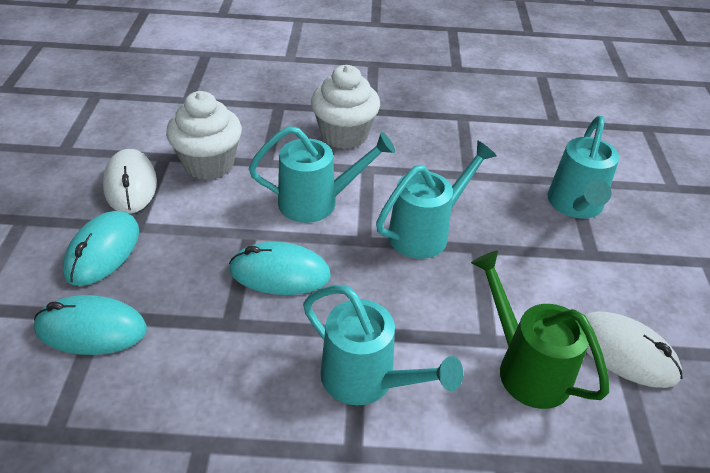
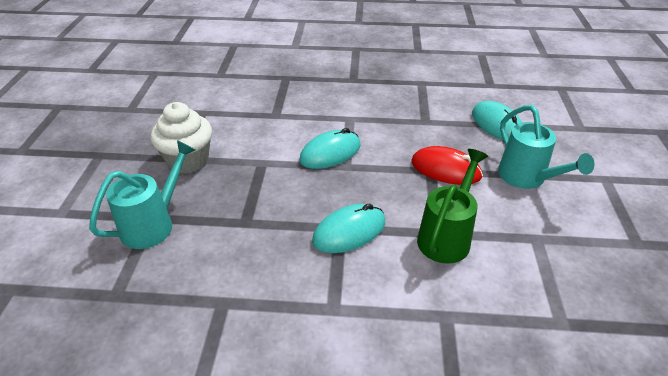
red mouse: none = 0 -> [411,146,483,185] = 1
turquoise watering can: [249,126,395,223] [303,285,463,405] [376,141,497,259] [547,116,619,219] = 4 -> [89,140,195,249] [498,105,594,189] = 2
white cupcake: [166,91,242,180] [311,65,380,149] = 2 -> [150,102,212,174] = 1
white mouse: [103,149,157,214] [584,311,683,388] = 2 -> none = 0

